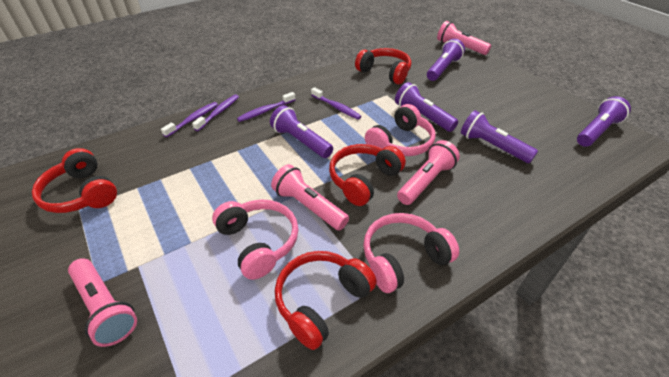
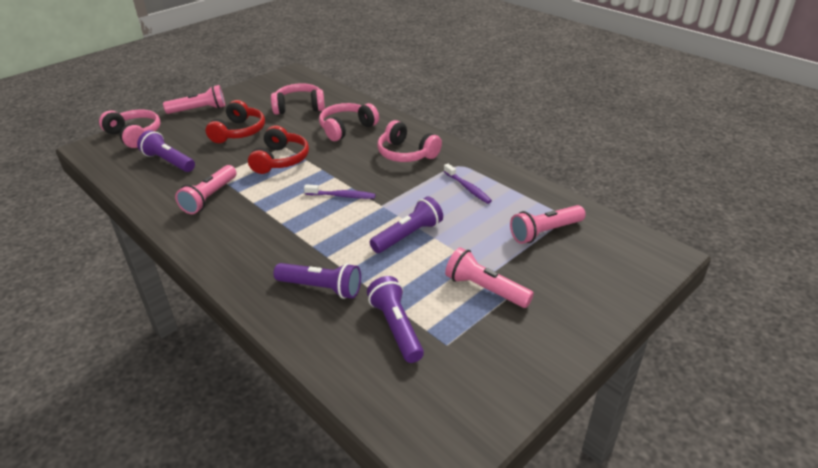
pink headphones: [212,200,298,280] [363,213,459,293] [365,104,436,156] = 3 -> [99,109,161,148] [271,83,325,115] [319,103,379,141] [377,120,442,162] = 4
purple flashlight: [270,105,333,158] [395,82,458,132] [427,39,465,81] [461,110,538,163] [577,96,631,147] = 5 -> [137,130,195,172] [273,263,361,299] [367,276,424,363] [370,196,443,253] = 4
purple toothbrush: [161,102,218,137] [192,95,239,131] [237,92,295,122] [311,87,361,119] = 4 -> [304,184,376,199] [444,164,492,204] = 2
red headphones: [32,148,117,213] [275,251,377,350] [329,144,406,206] [355,48,411,84] = 4 -> [206,100,265,143] [248,125,309,174] = 2

